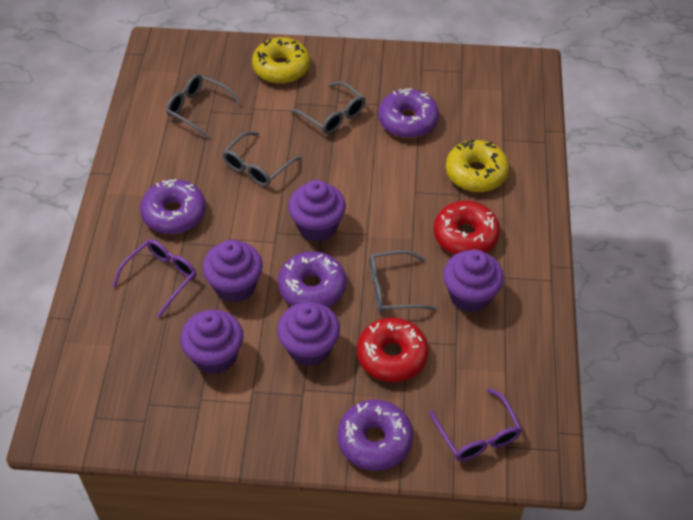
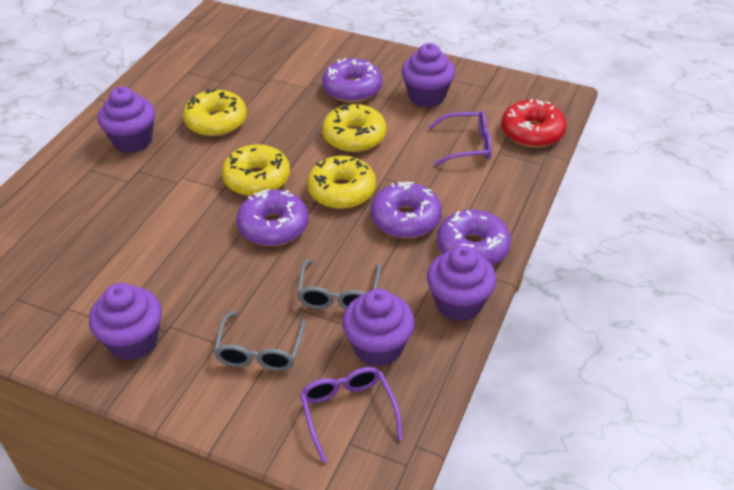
grey glasses: [166,74,241,138] [222,131,302,186] [290,81,365,134] [369,250,437,313] = 4 -> [213,311,306,371] [297,259,381,310] = 2
red donut: [357,317,429,382] [434,201,500,254] = 2 -> [501,99,567,148] = 1
yellow donut: [252,37,310,84] [446,139,509,192] = 2 -> [183,89,247,137] [222,144,290,196] [307,156,376,209] [322,103,386,152] = 4

